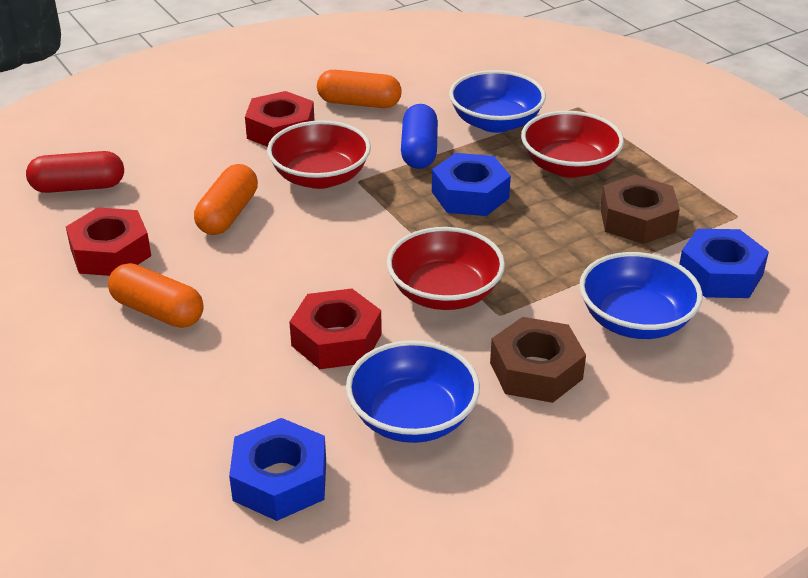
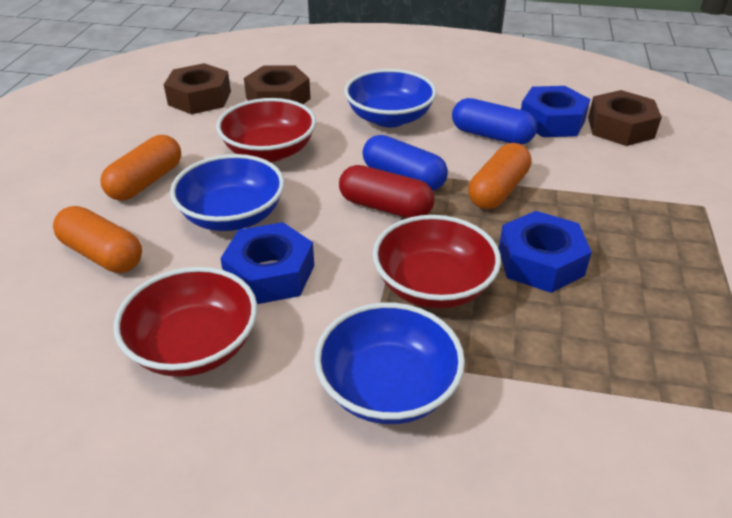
blue capsule: [401,104,438,169] = 1 -> [363,135,448,191] [452,98,537,145] = 2
brown nut: [490,317,586,403] [600,175,680,244] = 2 -> [164,63,231,114] [244,65,311,104] [588,90,662,146] = 3
red nut: [66,207,151,276] [245,91,315,147] [289,289,382,369] = 3 -> none = 0

